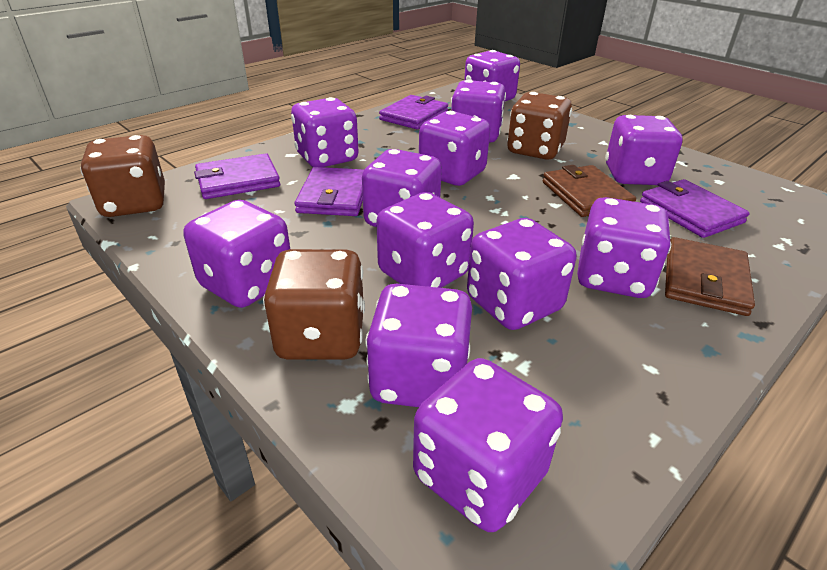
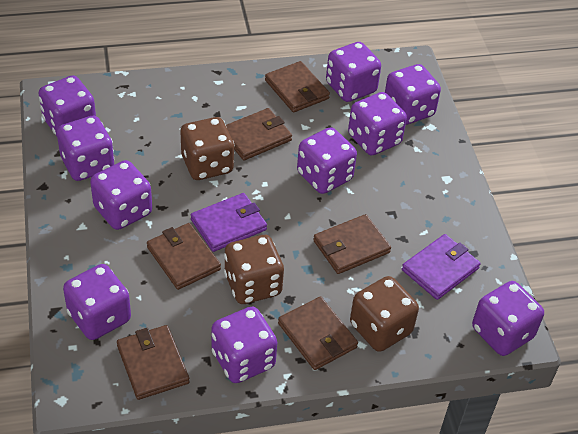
brown wallet: [543,165,636,217] [665,237,755,316] = 2 -> [117,325,190,400] [147,223,221,290] [226,108,292,160] [265,61,330,113] [278,296,358,370] [313,214,391,274] = 6
purple dice: [183,200,290,308] [291,97,359,167] [362,149,442,227] [365,284,472,407] [376,192,474,288] [413,358,563,532] [419,111,490,186] [451,80,506,143] [464,50,520,102] [467,218,576,330] [577,197,671,298] [605,115,682,185] = 12 -> [38,76,96,136] [57,116,114,181] [63,264,131,340] [90,160,152,230] [212,306,277,383] [297,127,357,194] [326,42,381,102] [348,92,407,155] [385,64,441,125] [472,281,544,356] = 10
purple wallet: [194,153,280,199] [294,167,364,216] [379,95,448,129] [640,179,749,238] = 4 -> [191,193,267,252] [402,234,481,300] = 2

